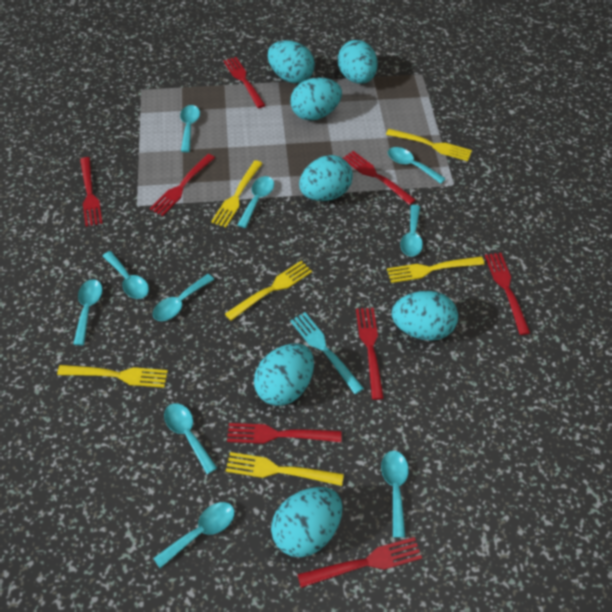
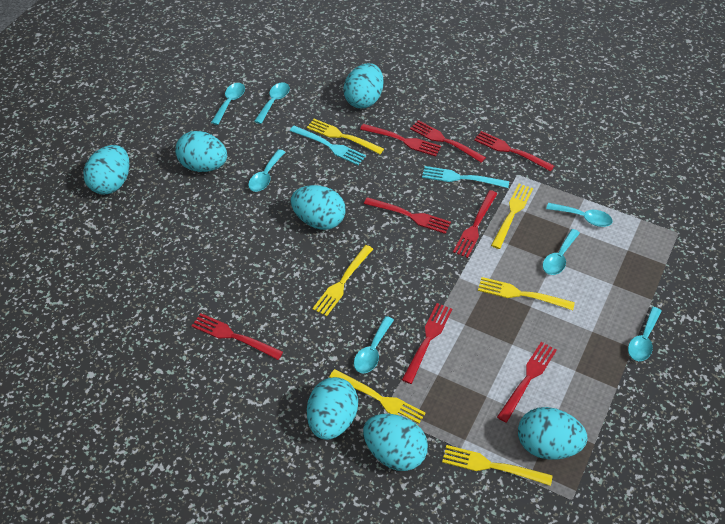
turquoise fork: [290,312,364,394] = 1 -> [290,126,366,165] [422,166,509,188] = 2
turquoise spoon: [73,279,102,345] [103,251,149,299] [153,274,214,321] [153,502,235,568] [164,403,217,474] [180,105,200,152] [237,176,274,228] [381,451,409,538] [388,147,446,184] [400,205,423,257] = 10 -> [211,83,245,125] [248,149,285,192] [254,82,290,124] [354,316,394,373] [543,229,580,275] [546,203,613,227] [628,307,661,361] = 7

